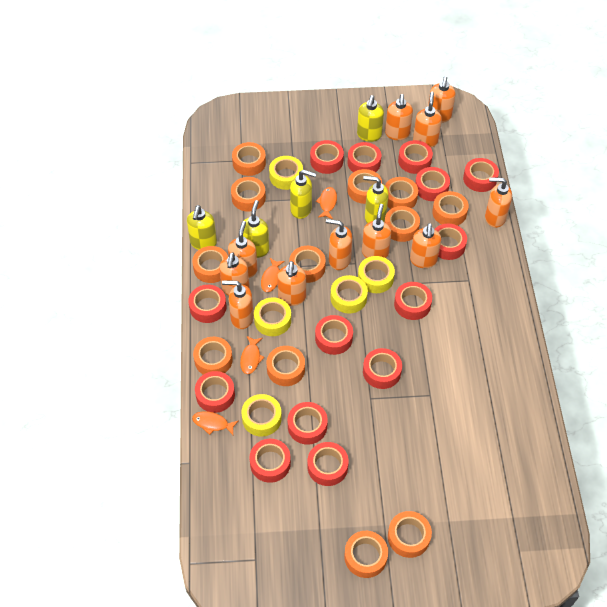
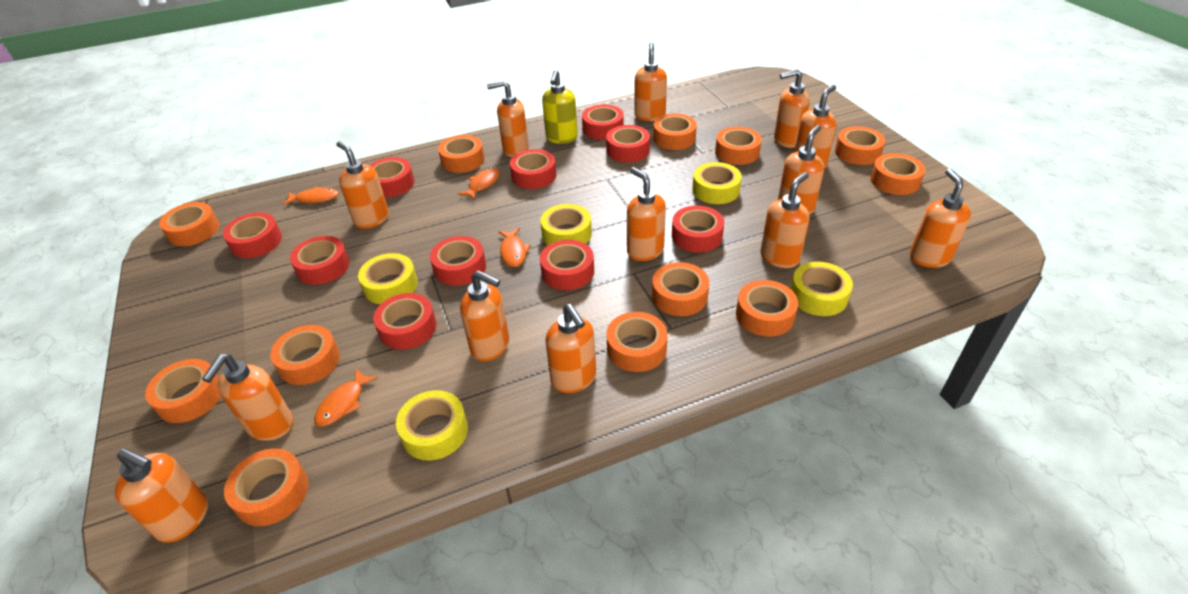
orange soap dispenser: [219,252,249,296] [222,281,254,329] [228,221,257,278] [277,261,306,306] [326,219,352,270] [362,204,391,258] [385,94,413,140] [410,223,441,268] [413,92,442,148] [428,76,456,123] [485,177,512,228] = 11 -> [115,448,208,543] [202,354,293,441] [336,141,389,229] [460,270,509,361] [487,80,529,157] [545,304,596,393] [627,167,666,261] [635,42,667,121] [760,172,810,268] [774,69,810,148] [778,125,824,215] [794,85,837,168] [910,169,971,268] = 13
red tape: [188,285,226,323] [195,371,235,413] [249,439,291,483] [288,402,328,445] [308,442,349,486] [310,140,344,174] [315,315,353,355] [347,142,381,172] [363,348,402,389] [394,282,432,320] [398,140,433,174] [415,167,450,201] [434,224,467,260] [463,158,499,192] = 14 -> [223,212,282,258] [290,236,350,285] [369,157,415,197] [373,293,437,350] [430,236,486,286] [510,149,556,189] [540,240,594,290] [582,104,624,140] [606,125,650,162] [672,206,724,253] = 10
yellow soap dispenser: [187,205,217,250] [243,200,269,258] [290,170,317,219] [357,95,384,142] [363,176,389,223] = 5 -> [542,70,578,144] = 1

